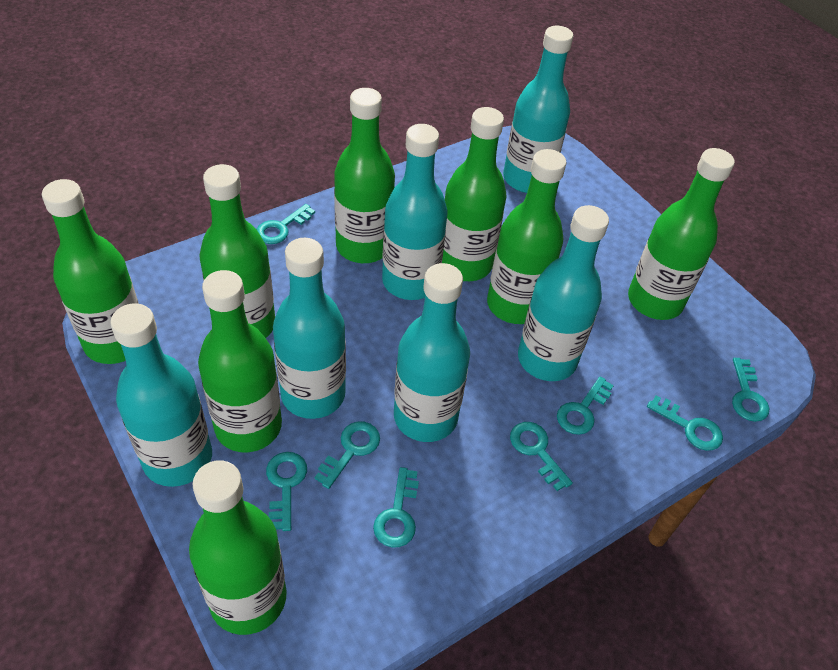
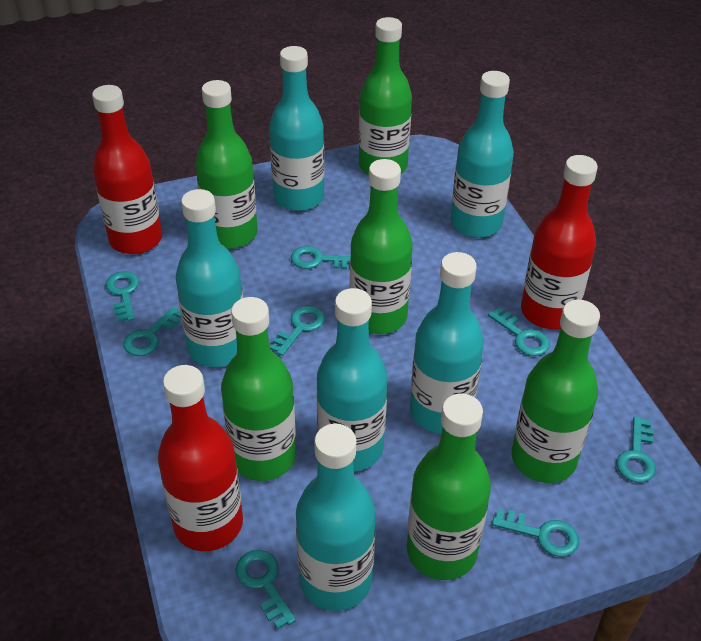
green bottle: [42,179,139,364] [189,460,287,635] [198,270,282,452] [199,164,275,338] [334,88,395,263] [442,107,507,281] [487,149,566,324] [628,148,735,320] = 8 -> [195,80,258,249] [221,297,296,481] [350,159,413,334] [359,17,412,175] [407,394,491,580] [512,300,600,483] = 6
red bottle: none = 0 -> [92,85,162,254] [158,365,243,551] [521,155,598,329] = 3

